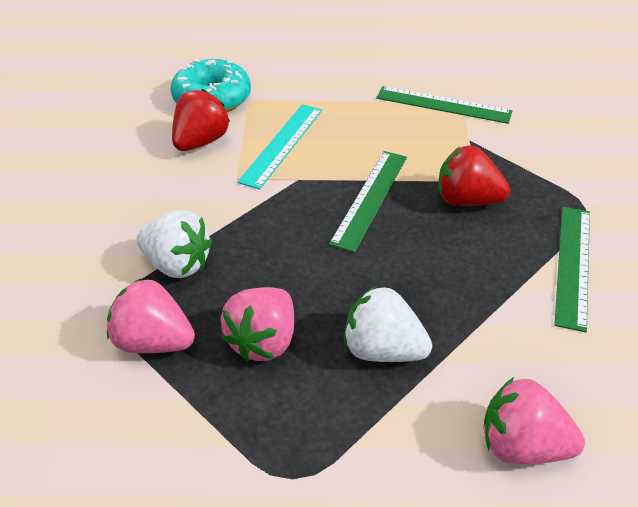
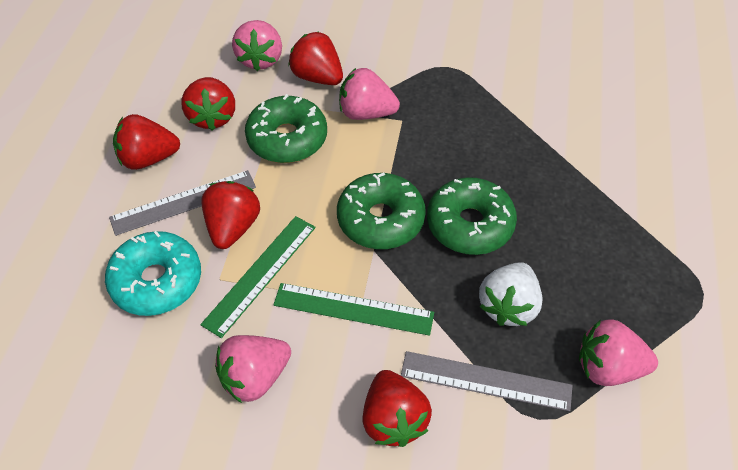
green donut: none = 0 -> [245,94,327,163] [337,172,426,249] [427,177,517,255] = 3
green ruler: [329,151,407,253] [376,86,512,124] [554,207,590,332] = 3 -> [200,216,316,338] [273,283,434,336] = 2
grey ruler: none = 0 -> [109,170,256,236] [401,351,573,411] = 2
pink strawberry: [107,278,195,353] [221,287,294,362] [484,377,585,464] = 3 -> [215,335,291,403] [232,20,282,71] [339,68,400,120] [579,320,658,386] = 4
red strawberry: [172,89,230,151] [438,146,510,206] = 2 -> [113,114,180,170] [181,77,235,131] [201,181,260,249] [288,32,343,85] [363,370,432,447] = 5
turquoise ruler: [237,104,322,190] = 1 -> none = 0
white strawberry: [136,210,212,278] [344,286,432,362] = 2 -> [479,262,542,326] = 1

